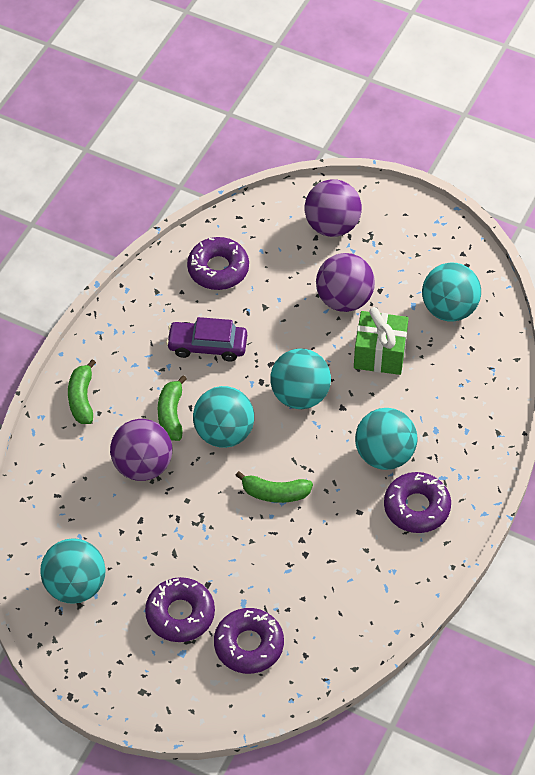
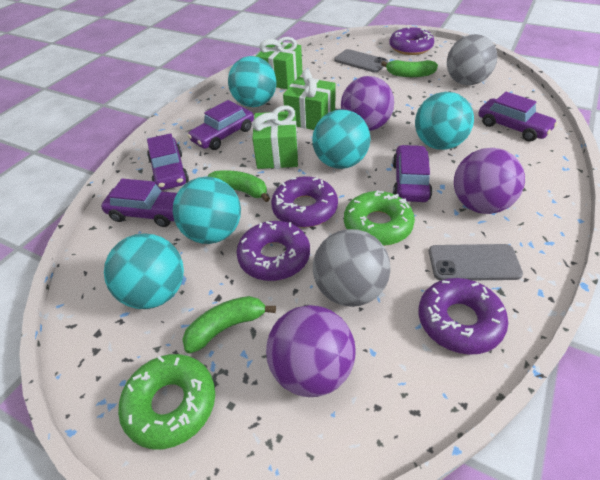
green donut: none = 0 -> [118,354,215,449] [344,191,415,246] = 2
green gift: [354,307,409,375] = 1 -> [252,106,298,169] [256,37,302,89] [283,69,336,130] = 3
grey ball: none = 0 -> [313,229,391,307] [447,34,497,85] = 2
grey phone: none = 0 -> [334,49,388,73] [429,244,523,280] = 2
purple car: [166,317,247,362] = 1 -> [101,179,177,227] [147,133,189,190] [188,100,254,150] [392,145,432,202] [479,92,558,142] = 5

